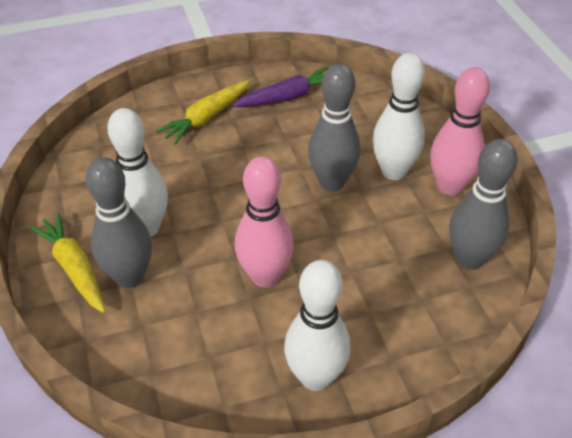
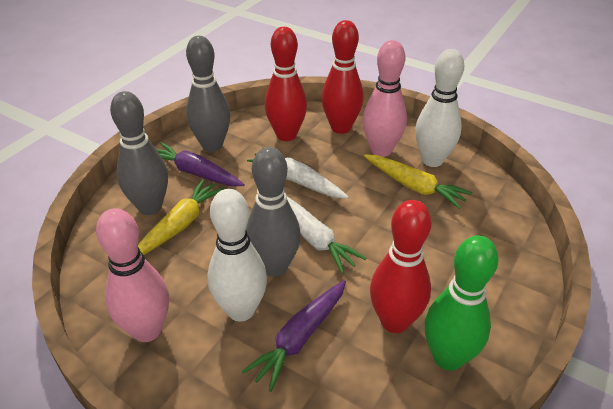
green bowling pin: none = 0 -> [425,235,499,371] = 1
purple carrot: [232,66,329,107] = 1 -> [156,142,245,186] [242,280,346,392] = 2
red bowling pin: none = 0 -> [265,27,307,141] [322,20,363,134] [370,200,432,333] = 3
white bowling pin: [107,108,168,237] [284,260,351,391] [372,53,425,180] = 3 -> [207,189,267,322] [415,49,464,167] = 2
white carrot: none = 0 -> [247,147,349,199] [287,197,366,274] = 2

